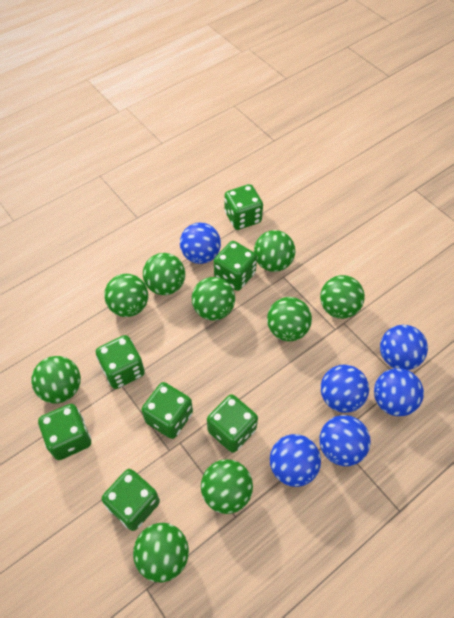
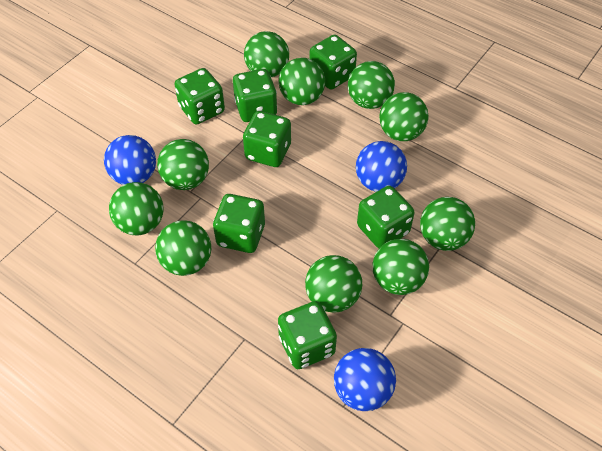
blue ball: [180,223,221,264] [270,434,321,487] [320,415,371,466] [321,365,369,413] [374,368,424,416] [380,325,428,370] = 6 -> [104,135,156,185] [334,348,396,411] [356,141,407,192] = 3
green ball: [31,356,81,403] [104,274,148,317] [133,523,189,582] [143,253,185,295] [192,277,235,321] [201,459,253,514] [254,230,295,272] [267,297,312,341] [320,275,365,319] = 9 -> [109,182,164,235] [155,220,211,276] [157,139,209,190] [244,31,289,77] [279,58,325,105] [305,255,362,313] [348,61,395,109] [373,239,429,295] [379,92,428,141] [420,197,475,251] = 10

